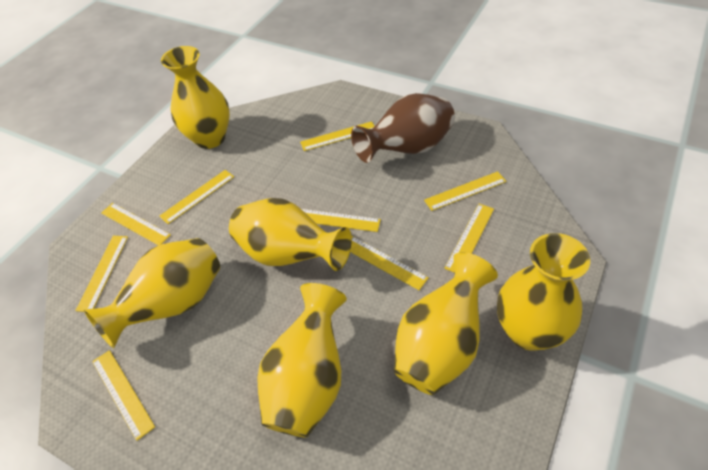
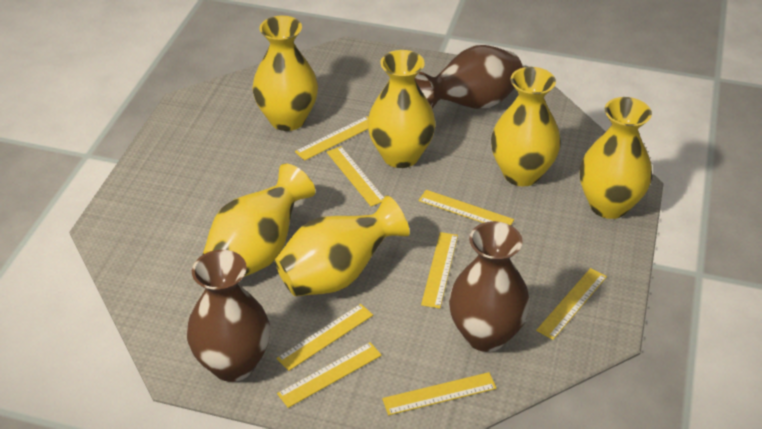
brown vase: [351,93,455,163] = 1 -> [187,250,270,382] [415,45,523,109] [449,221,530,352] = 3
yellow ruler: [75,236,128,312] [92,350,155,441] [101,203,171,245] [159,170,234,224] [300,121,374,151] [302,209,381,232] [350,236,429,290] [424,171,506,211] [444,204,494,273] = 9 -> [276,304,373,371] [277,342,382,408] [295,116,368,161] [327,146,384,206] [382,372,497,415] [419,190,514,225] [421,232,458,309] [536,268,607,340] = 8

